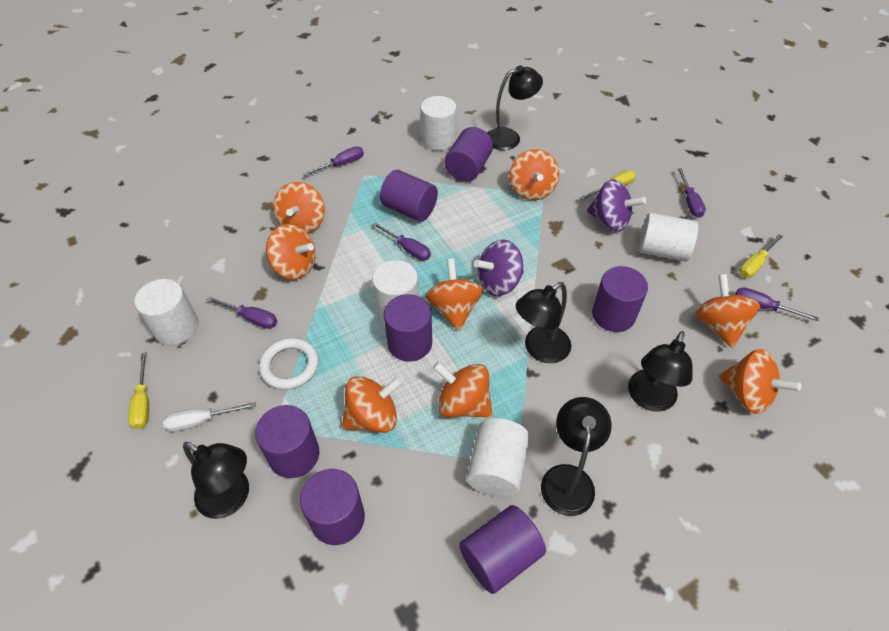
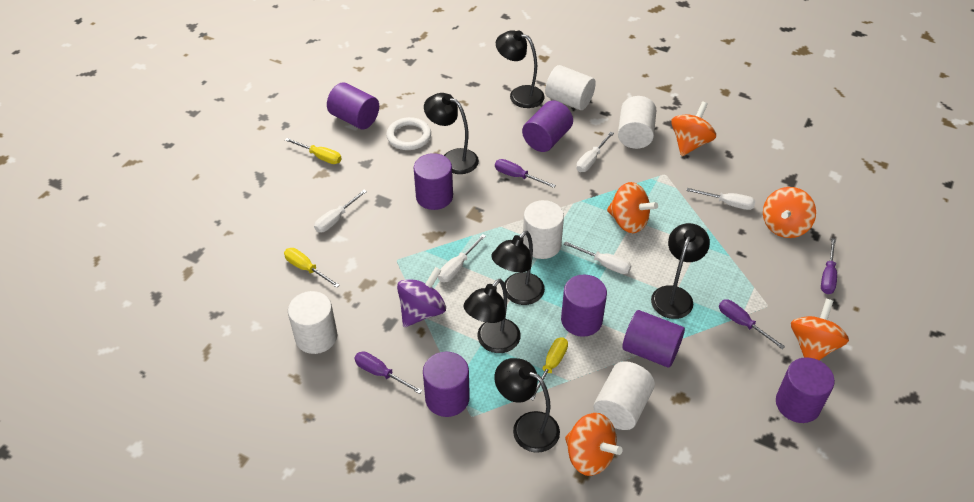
black lamp: [183,442,249,519] [487,65,543,150] [516,282,571,363] [541,397,612,516] [628,331,693,412] = 5 -> [424,93,479,174] [464,279,521,353] [491,231,545,305] [494,358,560,453] [496,30,544,108] [651,223,710,319] = 6
orange spinning top: [266,224,316,279] [273,182,325,233] [342,376,403,433] [425,258,484,331] [433,362,493,418] [509,149,559,201] [695,274,760,348] [718,349,801,414] = 8 -> [565,413,623,476] [607,182,658,233] [671,102,716,156] [763,187,816,238] [791,299,849,360] = 5
purple screwdriver: [207,296,277,329] [303,146,364,176] [372,222,431,261] [678,168,706,218] [735,287,819,321] = 5 -> [354,351,422,394] [495,159,556,188] [719,299,785,349] [821,238,837,294] = 4
purple spinning top: [474,240,524,296] [587,179,646,232] = 2 -> [397,267,446,327] = 1
white screwdriver: [163,402,256,432] = 1 -> [314,190,367,232] [438,234,486,282] [564,241,631,274] [576,132,614,172] [686,188,755,210] = 5

